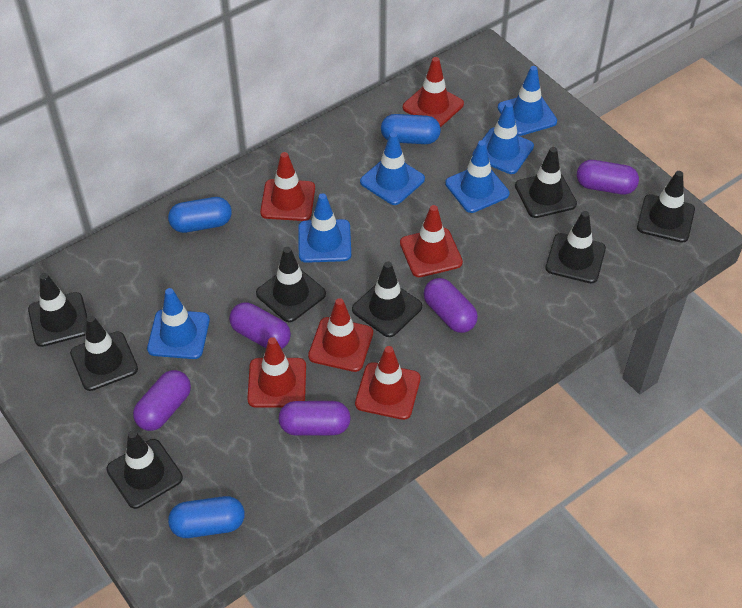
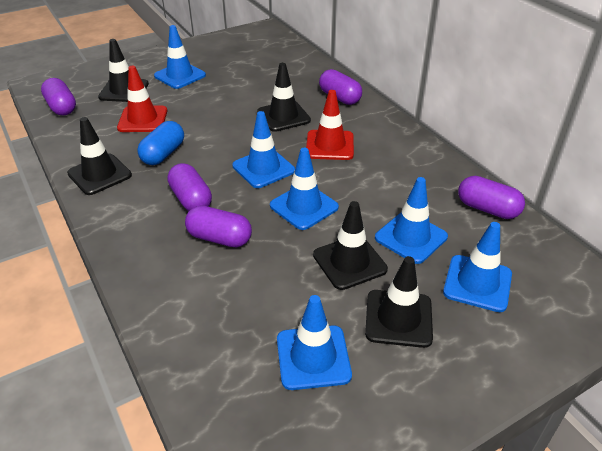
black traffic cone: [28,273,87,347] [70,315,138,391] [106,430,183,509] [256,247,326,322] [352,261,422,337] [515,147,577,218] [546,211,606,283] [637,171,695,243] = 8 -> [67,117,132,195] [98,39,149,102] [257,63,311,132] [313,201,388,290] [365,256,433,348] = 5
blue capsule: [168,197,232,233] [168,496,245,538] [381,114,441,144] = 3 -> [137,121,184,165] = 1
red traffic cone: [247,337,306,408] [260,152,315,221] [308,298,373,372] [355,346,421,420] [400,205,463,277] [403,57,464,127] = 6 -> [117,65,167,132] [306,90,354,160] = 2

